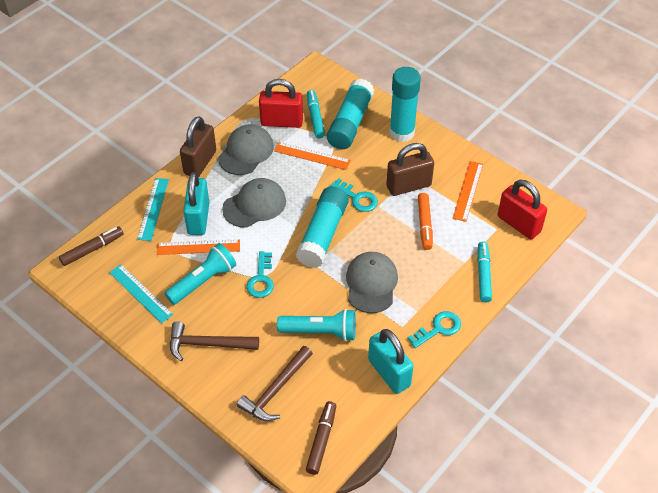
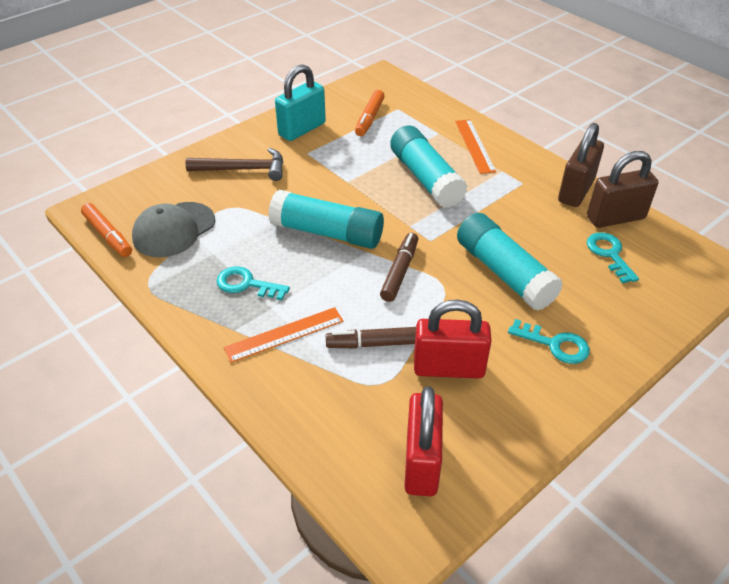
brown hammer: [170,321,259,361] [237,346,313,421] = 2 -> [186,148,283,181] = 1
grey cap: [218,124,274,175] [222,178,286,228] [346,252,398,313] = 3 -> [132,202,215,257] = 1
orange marker: [418,193,433,250] = 1 -> [81,203,132,257] [355,90,385,136] = 2
orange ruler: [157,239,240,255] [274,142,351,170] [453,161,483,222] = 3 -> [224,307,343,363] [455,119,496,174] = 2
turquoise flashlight: [165,243,236,305] [277,309,356,341] = 2 -> none = 0
turquoise marker: [307,90,325,138] [477,242,492,303] = 2 -> none = 0
turquoise padlock: [183,172,209,235] [368,329,414,394] = 2 -> [275,64,326,141] = 1
turquoise ruler: [109,264,173,323] [137,178,169,241] = 2 -> none = 0

